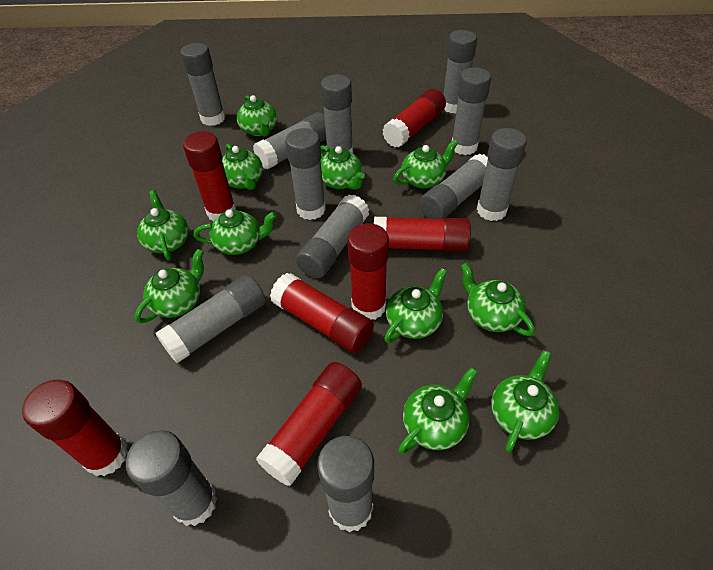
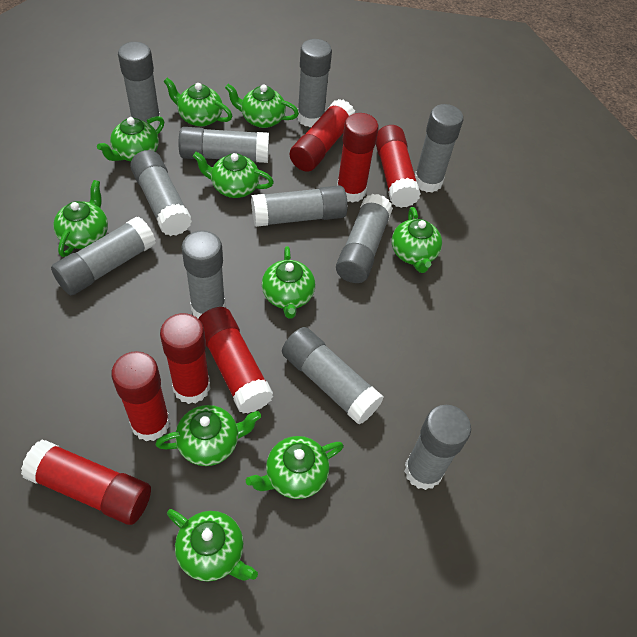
green teapot: [135,249,204,323] [137,190,189,260] [194,209,277,255] [222,144,263,190] [237,95,277,136] [321,145,365,190] [384,268,447,343] [393,140,458,188] [398,367,478,454] [461,262,535,336] [491,350,559,452] = 11 -> [53,180,108,257] [97,116,164,161] [155,405,261,466] [163,78,232,127] [167,509,258,582] [193,152,274,198] [225,84,299,128] [246,436,344,499] [262,246,315,319] [392,207,442,273] = 10
grey glue stick: [126,430,217,526] [155,275,266,363] [180,43,225,126] [253,112,326,170] [285,128,326,220] [296,195,369,278] [317,436,374,532] [321,75,353,153] [420,154,488,219] [444,30,477,114] [452,68,491,155] [477,128,527,221] = 12 -> [51,216,156,295] [118,42,160,130] [130,150,192,236] [179,127,269,163] [182,230,226,318] [251,185,348,227] [282,327,384,425] [297,39,332,127] [336,194,393,283] [404,405,471,490] [415,104,463,193] = 11

